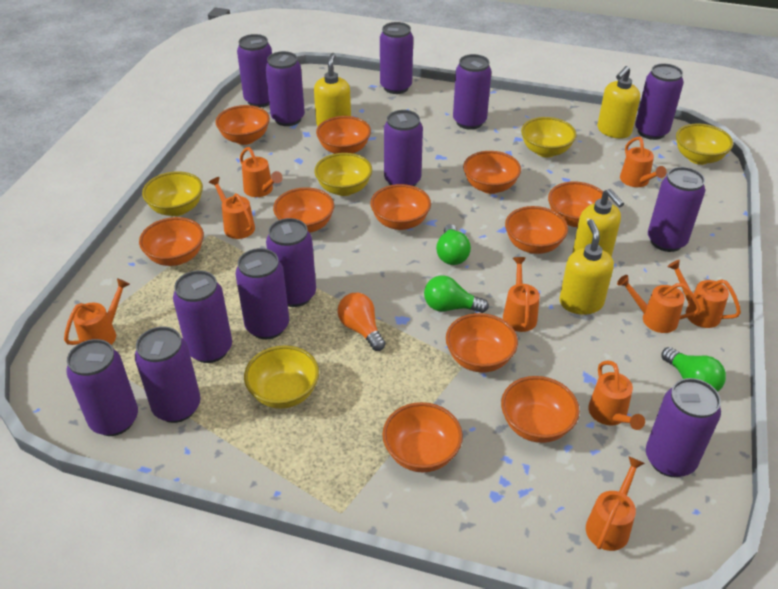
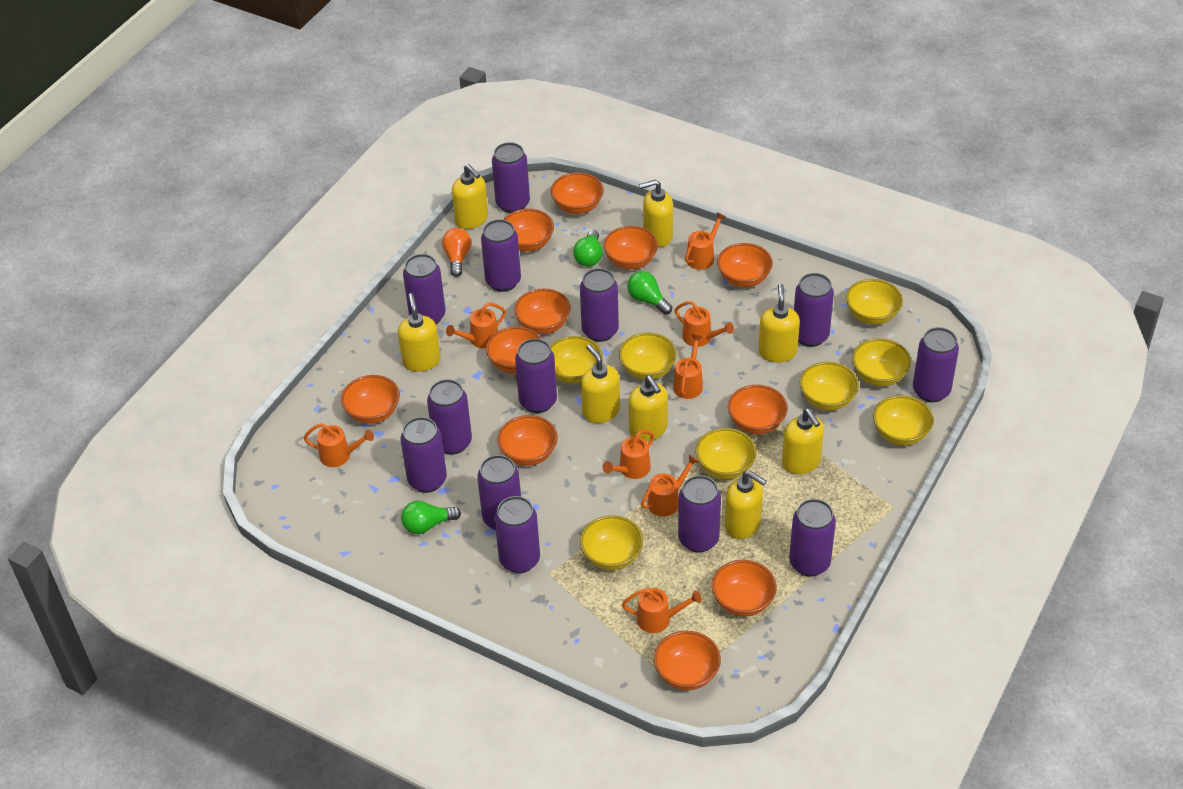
orange watering can: [64,278,130,345] [209,177,255,239] [240,147,283,197] [503,257,540,332] [586,456,645,551] [588,360,645,430] [617,275,701,333] [620,137,667,187] [667,260,741,328] = 9 -> [304,423,374,467] [446,303,506,348] [602,430,654,479] [622,588,702,633] [641,455,699,517] [673,334,703,399] [674,301,734,347] [685,212,726,270] = 8
yellow bowl: [142,171,203,216] [244,345,319,409] [314,153,372,196] [521,117,577,158] [676,123,733,165] = 5 -> [550,336,603,384] [580,515,643,570] [619,333,677,380] [696,428,757,479] [800,362,859,411] [846,279,903,325] [852,338,911,386] [873,395,934,446] = 8
yellow soap dispenser: [314,53,351,126] [559,219,614,315] [572,189,624,257] [597,66,640,139] = 4 -> [398,293,441,372] [452,164,488,229] [581,344,620,423] [628,375,668,441] [639,180,673,247] [725,470,767,539] [758,283,800,363] [782,408,824,474] = 8

